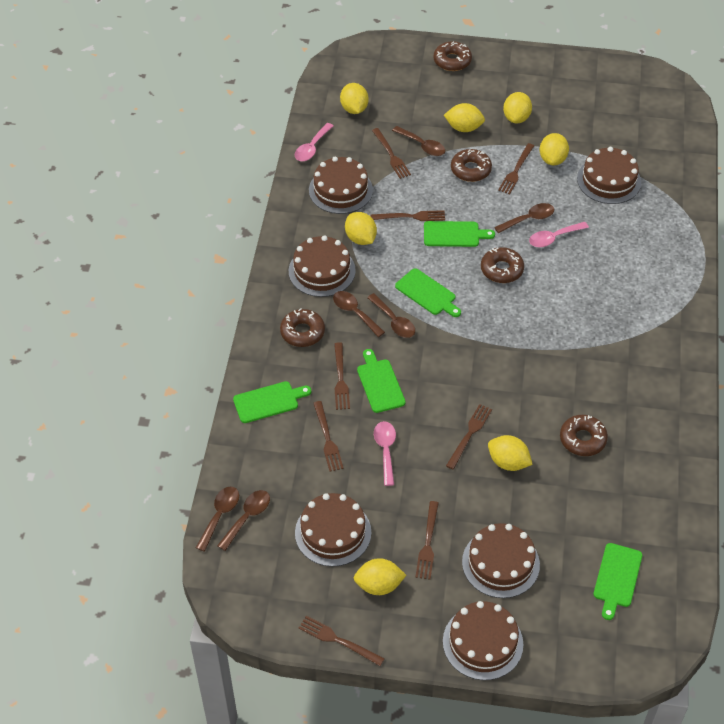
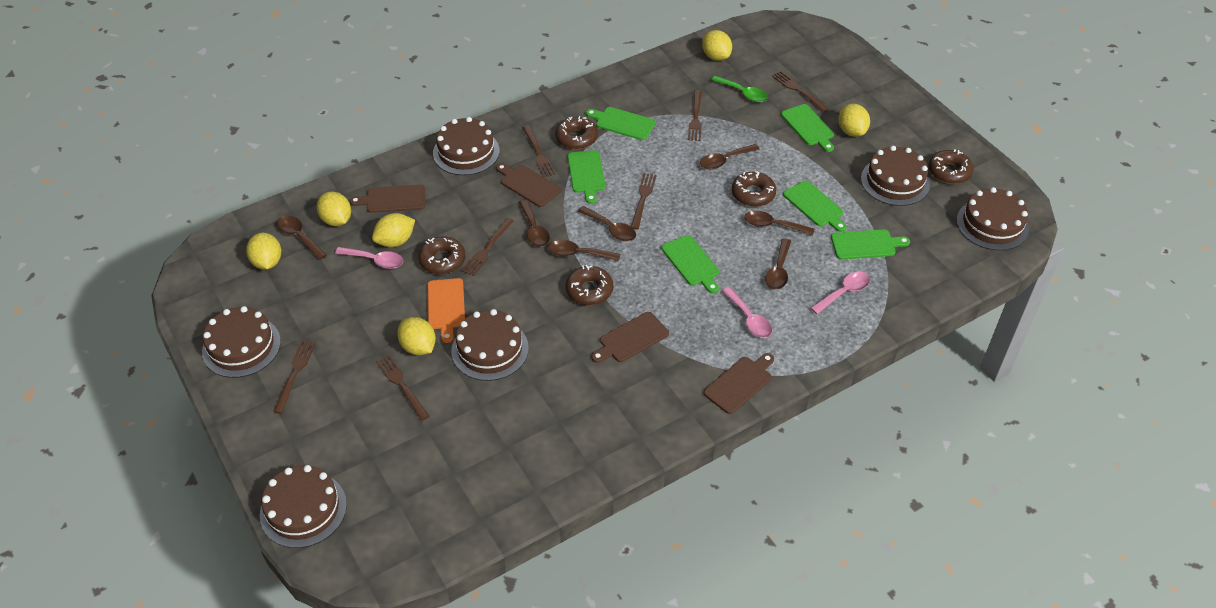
brown cutting board: none = 0 -> [350,185,425,213] [496,163,561,207] [592,312,669,363] [704,353,774,414] = 4
brown fork: [298,616,385,666] [313,401,344,471] [334,342,350,410] [370,210,445,221] [372,128,411,179] [415,501,439,579] [446,404,492,470] [498,143,534,195] = 8 -> [273,341,316,414] [376,355,429,421] [462,218,514,276] [522,125,556,177] [631,173,657,230] [688,90,702,141] [772,71,829,112] = 7
brown spoon: [196,487,239,552] [217,490,270,551] [333,291,385,337] [367,293,415,338] [392,126,445,156] [494,203,554,233] = 6 -> [277,215,327,260] [519,200,550,247] [549,240,620,261] [578,206,636,241] [700,144,760,169] [744,210,814,235] [765,239,791,290] = 7
green cutting board: [233,381,311,423] [357,349,406,413] [395,268,461,317] [424,221,495,247] [593,543,642,620] = 5 -> [568,150,605,204] [586,107,656,140] [662,235,719,293] [781,104,834,152] [783,180,847,232] [831,229,910,260] = 6
green spoon: none = 0 -> [711,76,768,102] = 1
orange cutting board: none = 0 -> [427,278,465,343] = 1
yellow lemon: [340,83,368,114] [345,212,377,245] [354,558,406,595] [444,103,485,132] [488,435,533,471] [503,92,532,123] [540,133,569,166] = 7 -> [246,233,281,270] [317,191,351,226] [372,213,415,247] [397,317,436,355] [702,30,732,61] [838,104,870,137] = 6

